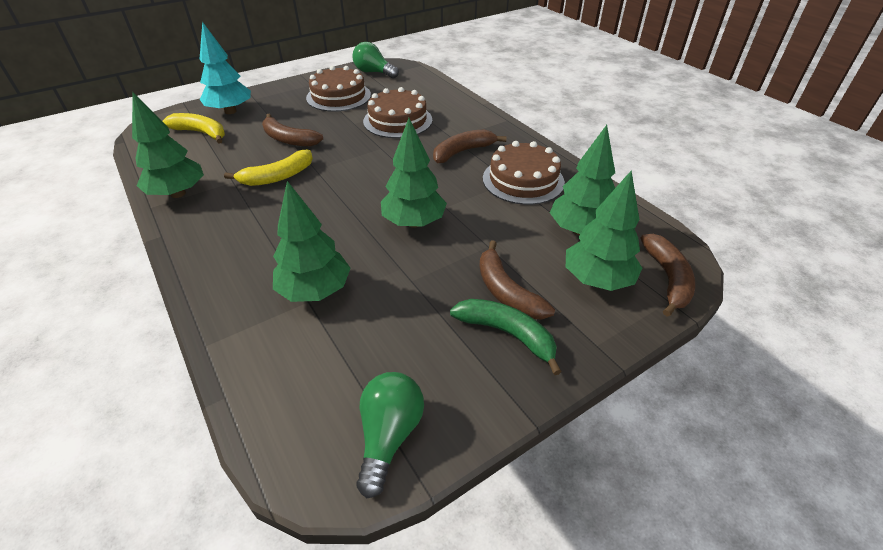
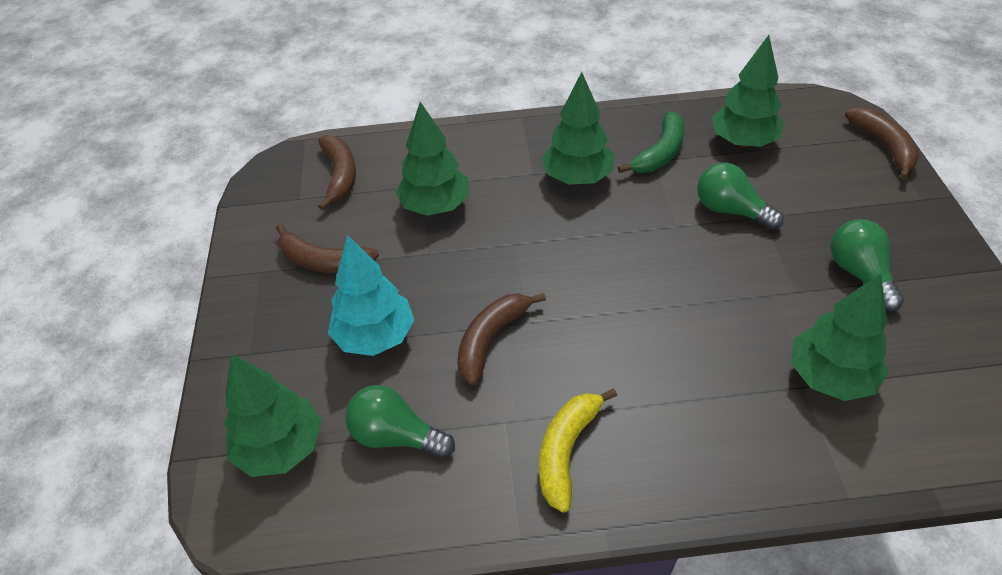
brown cake: [306,66,371,112] [363,87,432,138] [483,141,565,205] = 3 -> none = 0
green light bulb: [353,42,399,78] [356,372,424,498] = 2 -> [345,385,455,459] [697,163,784,230] [831,219,904,311] = 3
yellow banana: [162,113,225,144] [224,150,313,186] = 2 -> [539,388,617,512] = 1

